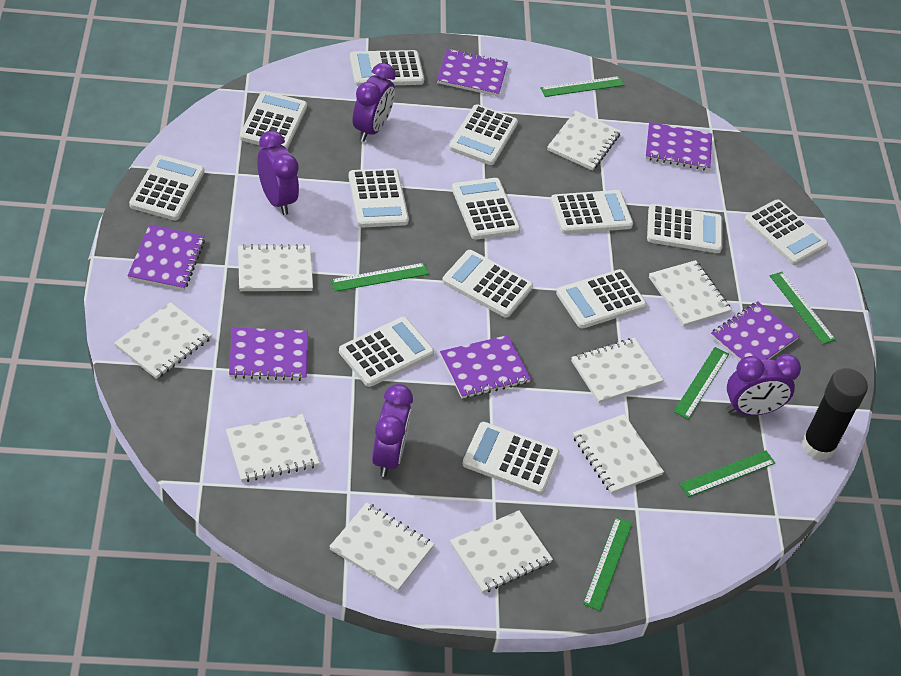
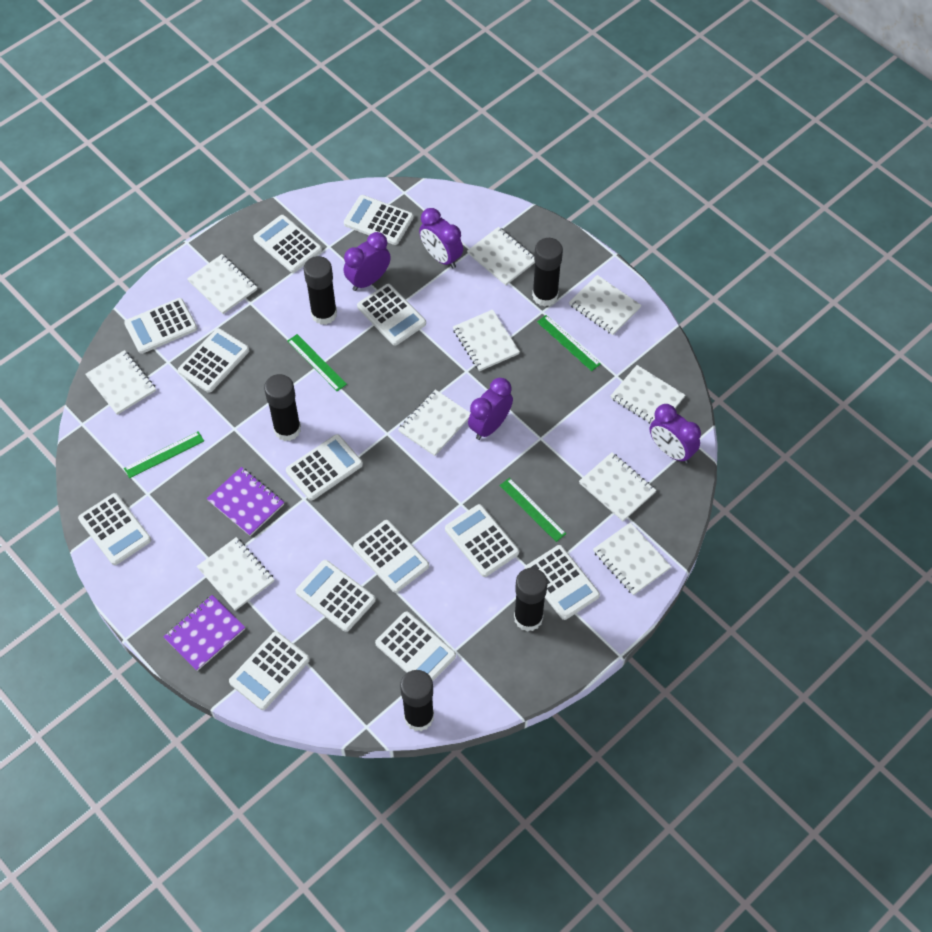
black glue stick: [801,368,868,461] = 1 -> [264,374,301,441] [304,256,337,325] [400,670,434,731] [514,568,548,632] [532,238,563,306] = 5
green ruler: [331,263,429,292] [540,76,624,97] [583,517,632,611] [674,347,729,419] [680,450,775,497] [770,272,836,344] = 6 -> [124,431,204,478] [288,334,347,391] [500,478,566,542] [537,315,601,371] = 4
purple notebook: [128,224,205,290] [229,328,308,381] [437,49,508,96] [440,335,531,399] [645,122,712,171] [711,301,799,361] = 6 -> [163,595,245,671] [207,467,284,536] = 2
white notebook: [114,302,212,379] [226,414,319,482] [238,244,313,291] [329,503,434,592] [450,510,553,593] [547,111,621,171] [571,338,663,403] [573,414,664,494] [649,260,732,327] = 9 -> [85,350,156,415] [187,254,257,314] [197,537,275,611] [398,389,470,456] [453,309,520,371] [467,227,535,286] [569,275,642,335] [579,452,656,521] [593,522,671,595] [611,365,685,424] = 10

